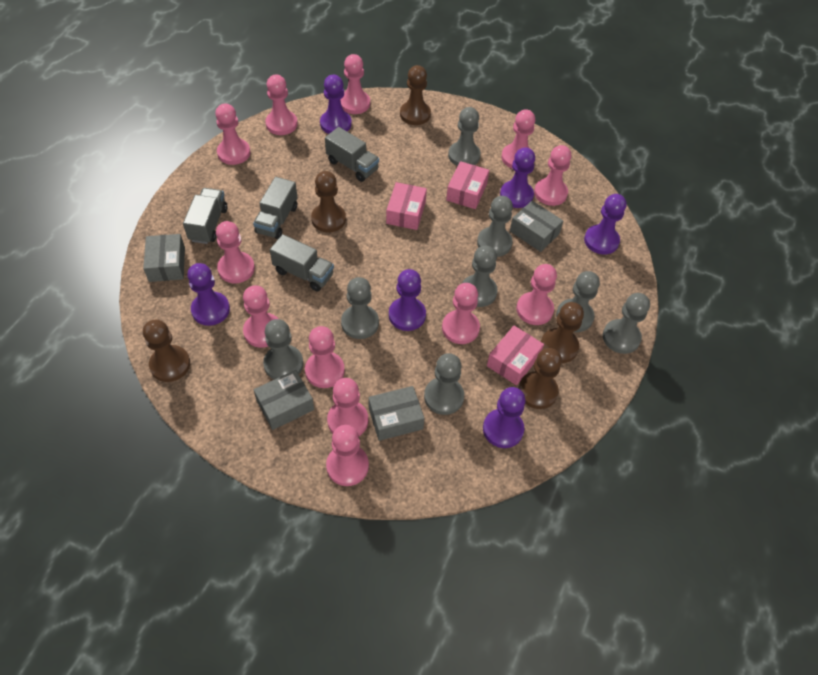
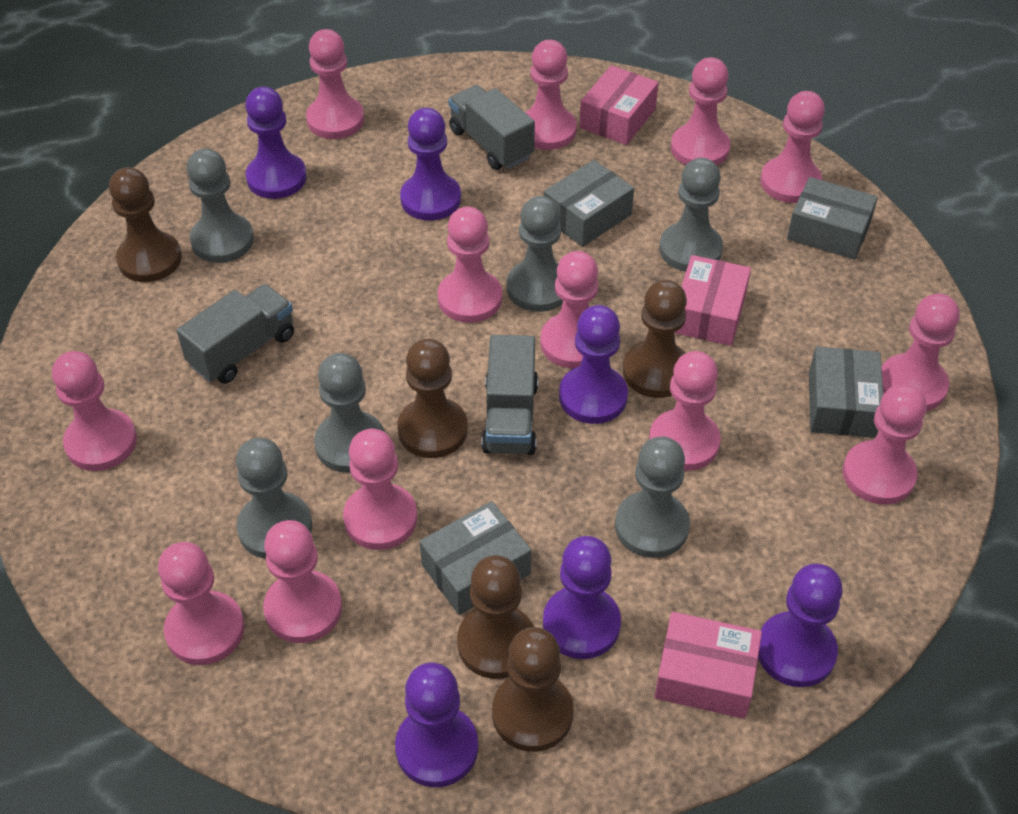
grey pawn: [263,319,303,380] [341,277,379,339] [424,353,464,415] [448,107,481,166] [462,246,498,307] [477,196,513,257] [556,271,600,332] [603,293,650,354] = 8 -> [187,149,254,263] [236,438,312,559] [314,353,385,473] [507,196,563,312] [615,436,690,558] [659,158,723,272] = 6
grey truck: [183,188,227,244] [253,177,298,239] [270,234,334,291] [325,127,379,182] = 4 -> [177,284,294,384] [448,85,535,170] [482,335,538,455] = 3
pink pawn: [215,103,250,165] [216,221,255,283] [243,285,278,348] [265,74,298,135] [305,326,345,388] [326,425,369,486] [327,378,368,436] [340,54,370,114] [442,283,480,344] [501,109,535,169] [516,264,557,325] [534,145,571,206] = 12 -> [52,351,137,471] [158,542,244,665] [263,520,342,643] [306,29,364,139] [343,429,417,550] [438,206,502,323] [525,40,577,150] [540,251,598,368] [649,351,721,471] [671,57,730,165] [761,91,825,203] [843,384,926,504] [882,294,960,411] = 13

